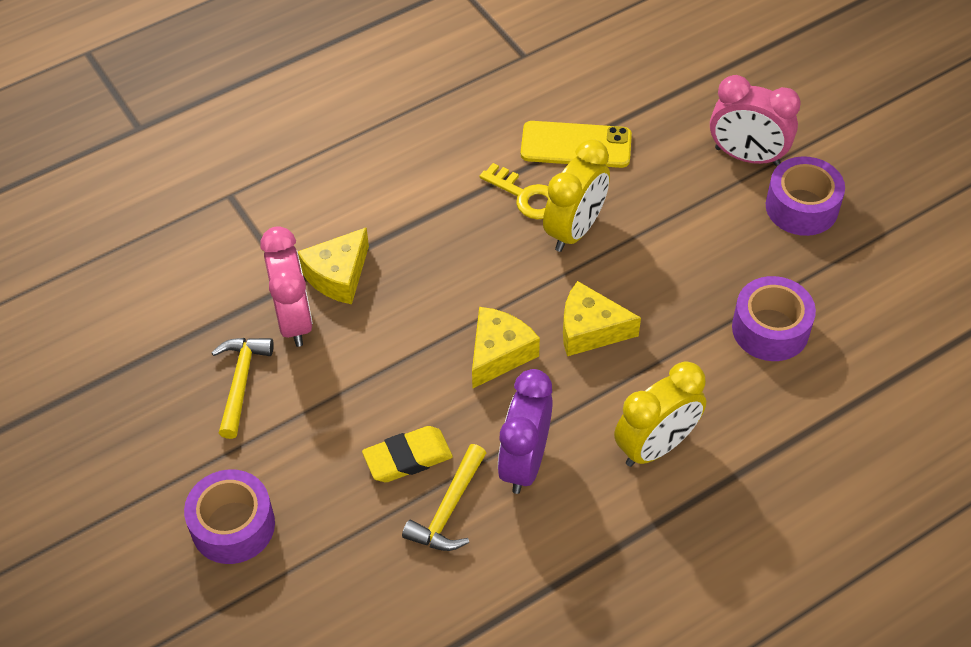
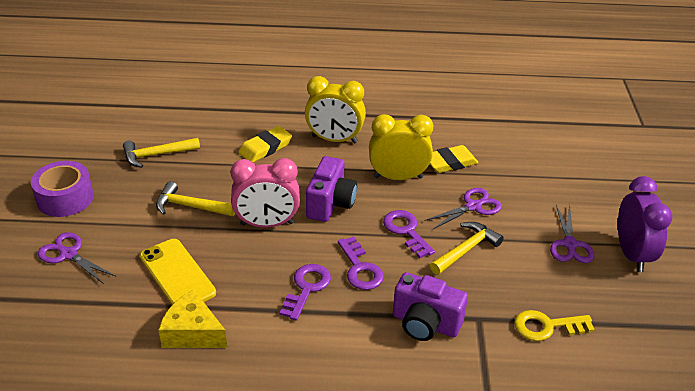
pink clock: [260,226,313,347] [710,75,801,166] = 2 -> [231,158,300,228] = 1
purple camera: none = 0 -> [306,156,357,222] [393,272,468,341] = 2
purple key: none = 0 -> [280,264,331,321] [338,237,384,290] [383,210,435,258] = 3
purple scissors: none = 0 -> [38,232,115,284] [424,188,502,230] [550,205,595,263] = 3
purple tape: [184,469,275,564] [732,276,816,361] [766,156,845,236] = 3 -> [31,161,94,217] = 1
yellow cheese: [298,227,369,304] [472,307,540,388] [563,281,641,356] = 3 -> [158,290,227,348] = 1
yellow eraser: [362,426,453,482] = 1 -> [238,126,292,162] [430,145,479,173] = 2
yellow hammer: [211,338,274,439] [402,444,486,551] = 2 -> [123,138,200,168] [156,181,235,216] [430,222,504,275] = 3

